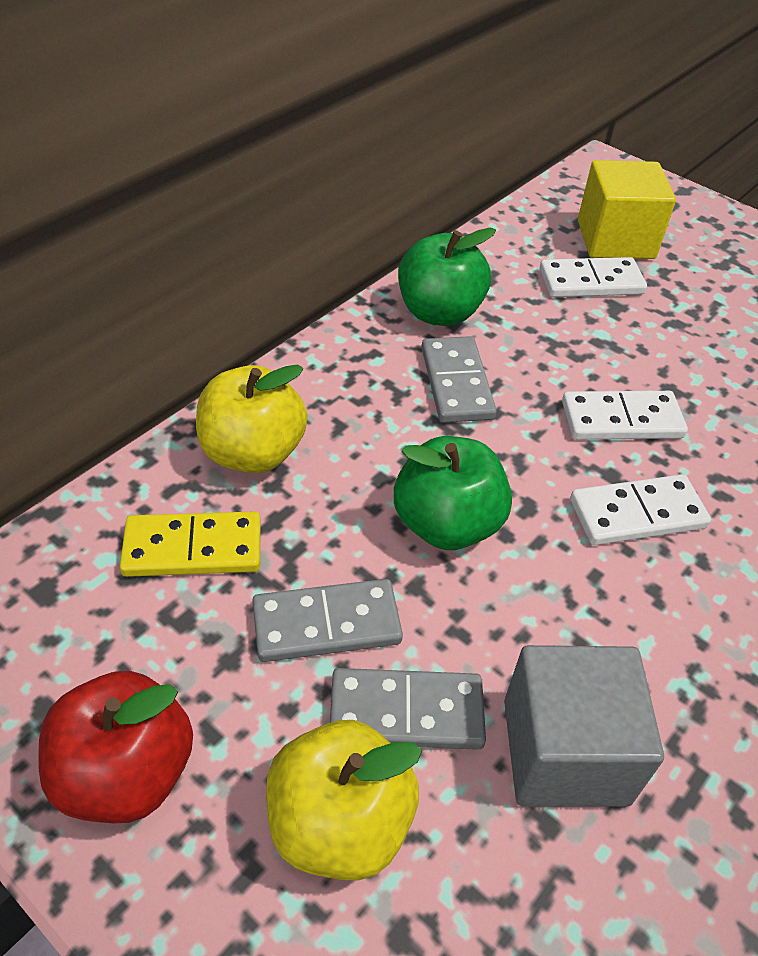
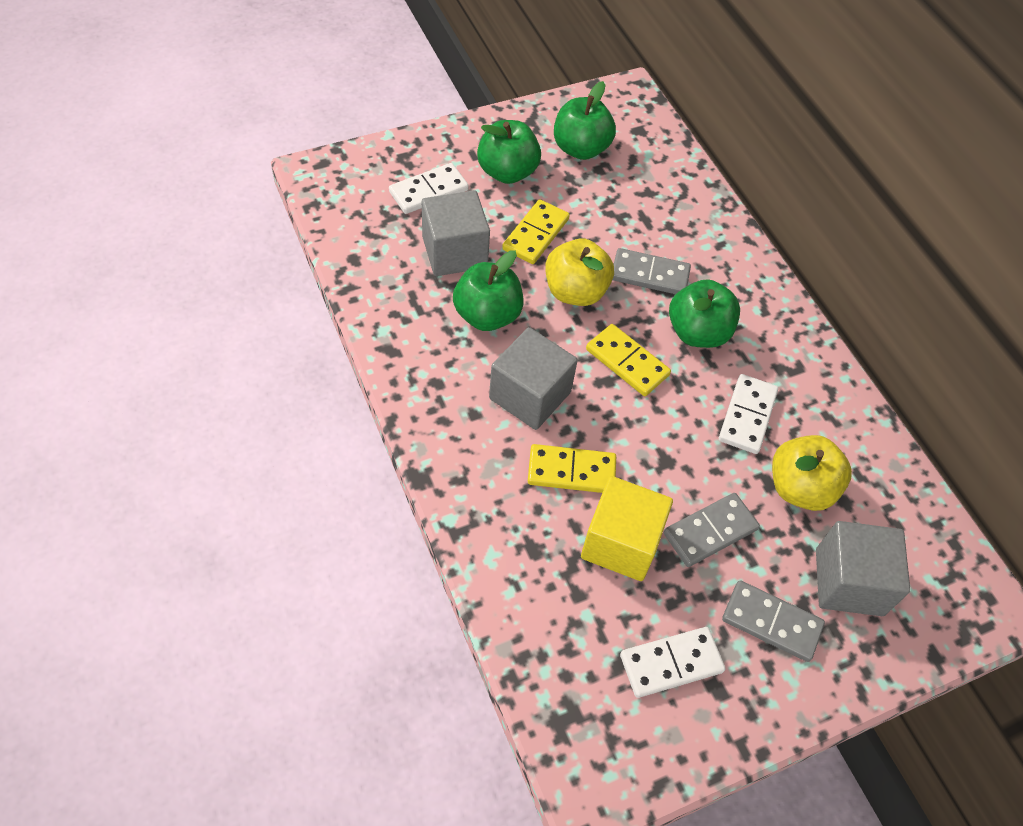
green apple: [394,436,512,550] [398,228,496,326] = 2 -> [453,250,523,331] [477,120,541,184] [554,81,616,160] [669,279,740,348] = 4
grey cube: [504,645,664,807] = 1 -> [422,190,490,276] [489,327,578,430] [816,521,910,616] = 3
red apple: [38,671,193,823] = 1 -> none = 0
yellow domino: [120,511,261,577] = 1 -> [502,199,570,264] [528,444,616,493] [586,324,671,396] = 3

